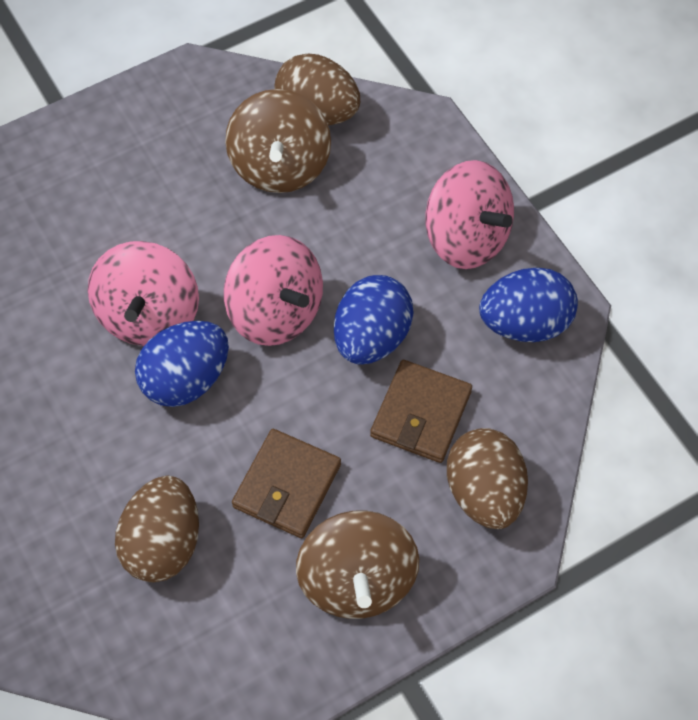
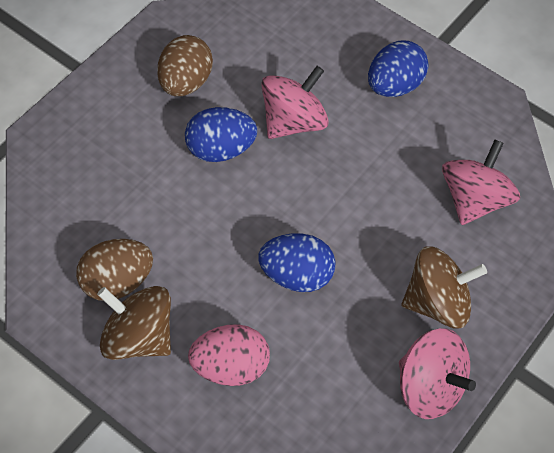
brown egg: [115,476,199,582] [274,54,360,126] [447,428,528,529] = 3 -> [76,239,153,301] [157,35,213,96] = 2
brown wallet: [232,429,341,538] [370,360,472,463] = 2 -> none = 0
pink egg: none = 0 -> [188,324,270,386] = 1

